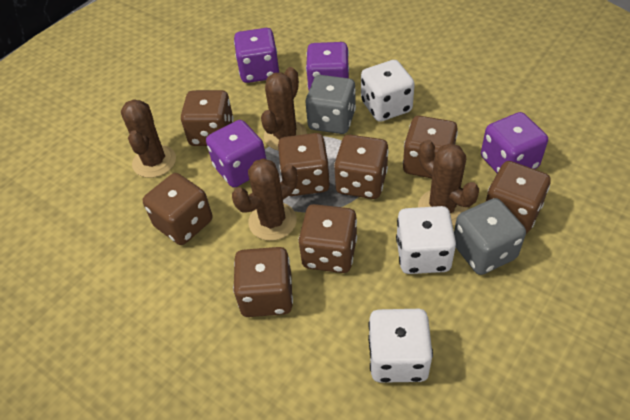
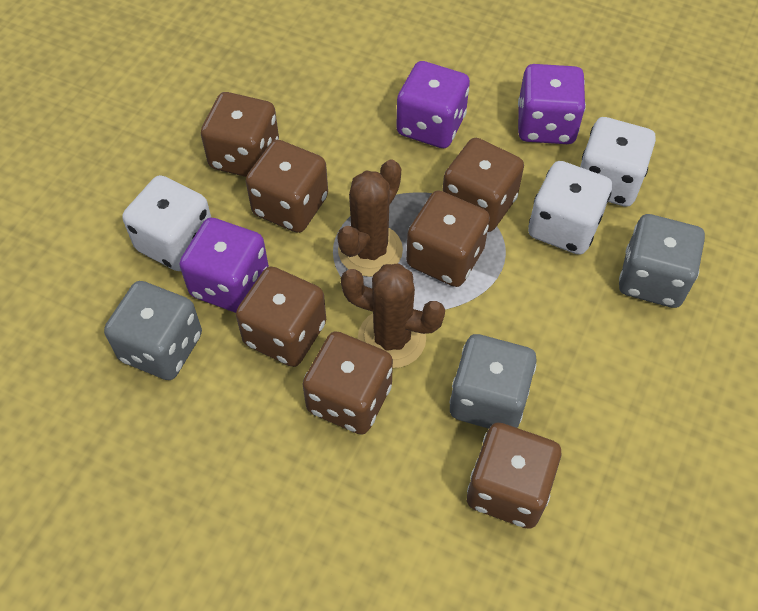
brown cactus: [121,99,176,178] [232,158,297,241] [261,67,307,151] [418,140,479,226] = 4 -> [337,160,403,277] [341,264,445,368] = 2
brown dice: [143,173,212,245] [181,90,234,146] [233,247,293,317] [278,133,330,196] [298,204,357,273] [334,135,389,199] [403,116,458,178] [486,161,551,234] = 8 -> [201,92,279,177] [236,267,326,367] [246,140,328,233] [302,331,393,435] [406,190,490,287] [442,138,524,232] [467,423,561,529] = 7
grey dice: [305,75,356,134] [454,198,526,275] = 2 -> [104,281,202,380] [450,334,536,429] [619,214,705,308] = 3
purple dice: [206,120,266,187] [234,28,279,83] [306,42,349,90] [481,112,548,173] = 4 -> [180,218,269,313] [396,61,470,148] [518,64,586,144] = 3

